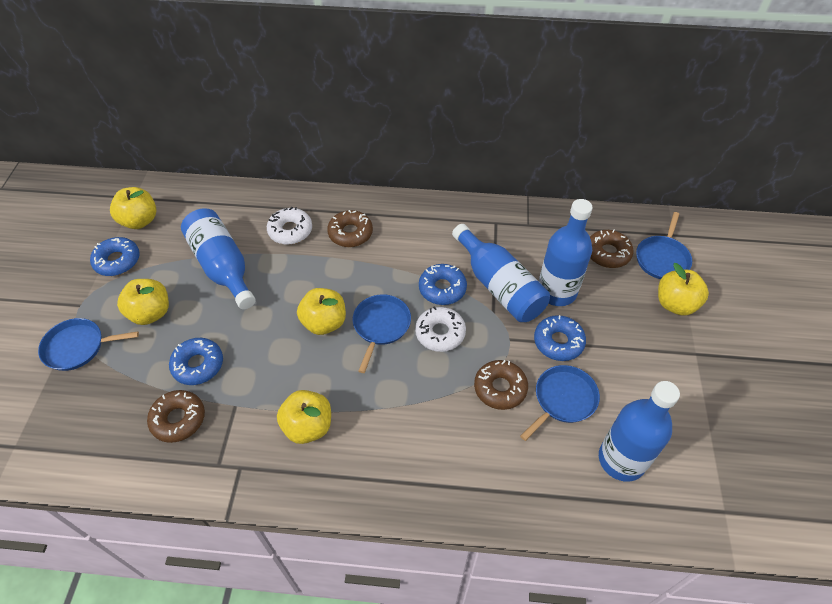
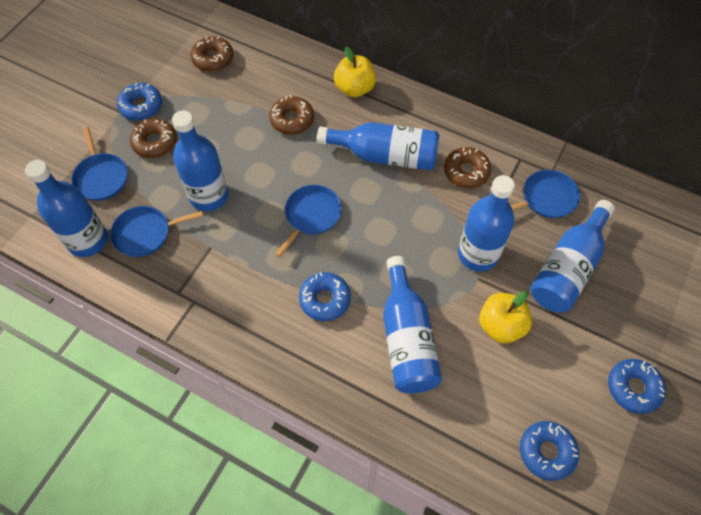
blue bottle: [181,208,256,309] [452,224,550,322] [539,199,593,306] [599,381,680,482] = 4 -> [25,160,108,257] [172,110,228,211] [317,122,440,171] [383,256,442,393] [458,175,515,272] [530,200,615,312] = 6
white donut: [267,207,312,245] [415,306,466,352] = 2 -> none = 0
yellow apple: [110,187,156,229] [117,279,169,325] [277,390,331,444] [297,288,346,335] [658,263,709,316] = 5 -> [334,47,376,97] [479,291,532,343] = 2

